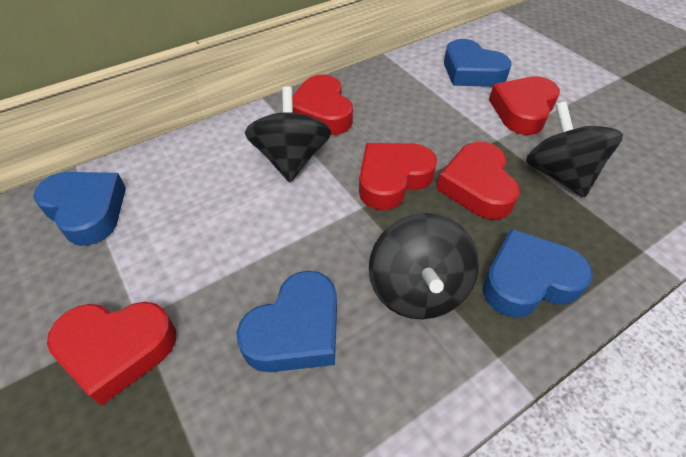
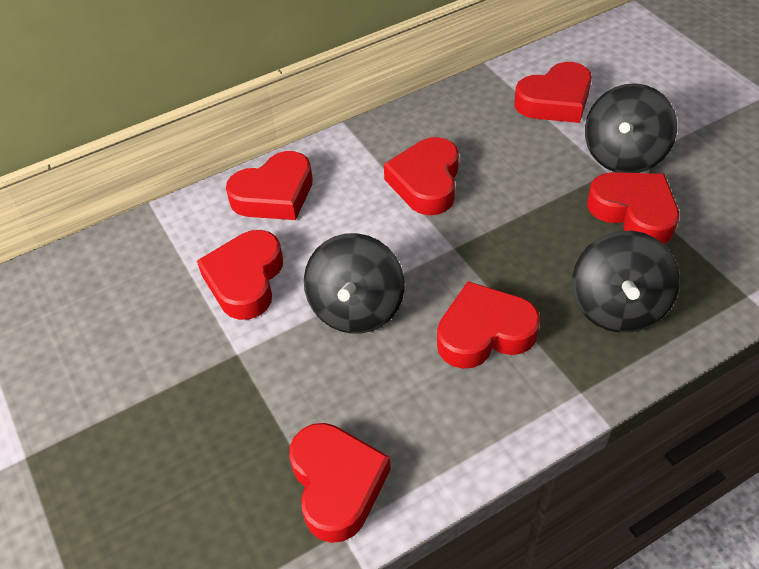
blue heart: [33,172,126,246] [236,271,337,372] [444,39,511,87] [483,229,592,317] = 4 -> none = 0
red heart: [47,302,176,406] [292,74,353,135] [359,143,437,210] [437,142,520,220] [489,76,560,135] = 5 -> [197,230,283,320] [226,151,313,220] [289,423,391,543] [384,137,459,215] [437,281,540,369] [514,62,592,123] [587,172,679,244] = 7

